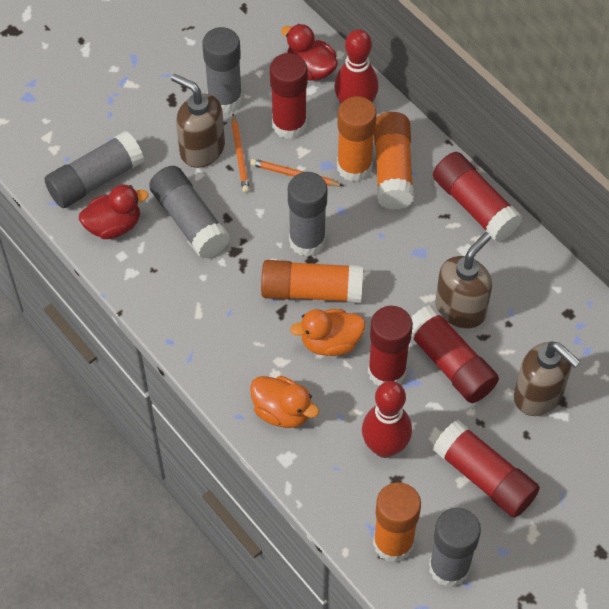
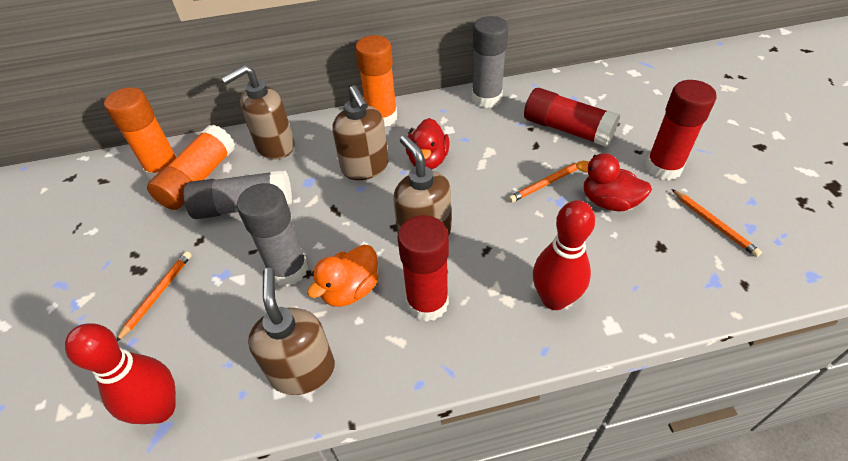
brown soap dispenser: [171,74,225,168] [435,232,492,329] [514,342,581,416] = 3 -> [221,65,295,159] [248,268,335,395] [332,85,389,180] [393,135,451,234] = 4
grey glue stick: [44,131,144,208] [149,166,230,259] [202,27,242,113] [288,172,328,257] [429,508,481,587] = 5 -> [184,170,292,219] [237,183,308,286] [472,16,509,108] = 3
orange duck: [250,376,319,428] [290,309,365,356] = 2 -> [307,245,379,307] = 1
orange glue stick: [261,260,363,303] [337,96,377,182] [373,482,421,563] [374,112,414,210] = 4 -> [104,87,177,180] [147,125,235,210] [355,35,397,127] = 3
orange pencil: [231,114,250,193] [250,159,343,186] = 2 -> [117,251,192,341] [509,163,578,203] [671,189,762,257] = 3
red glue stick: [270,53,308,139] [368,306,413,386] [411,305,499,403] [433,152,523,242] [433,420,540,518] = 5 -> [397,215,449,322] [524,88,620,147] [645,80,717,181] = 3

